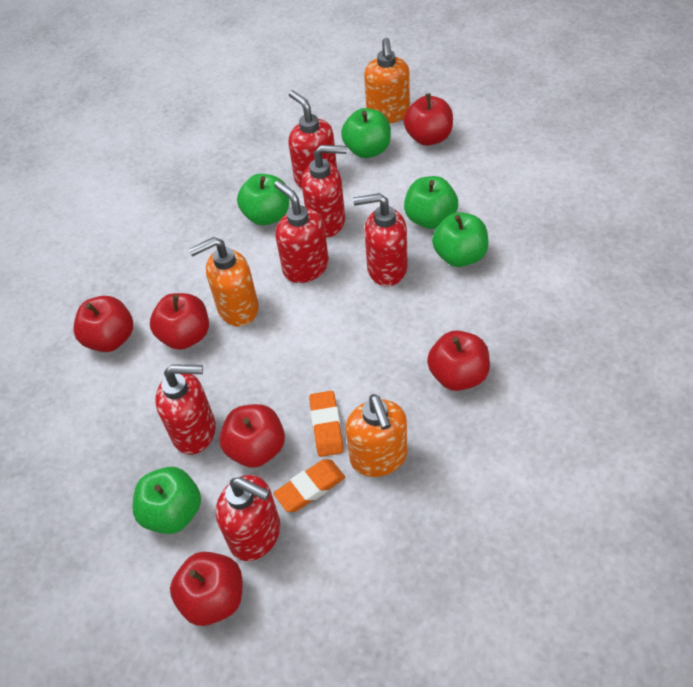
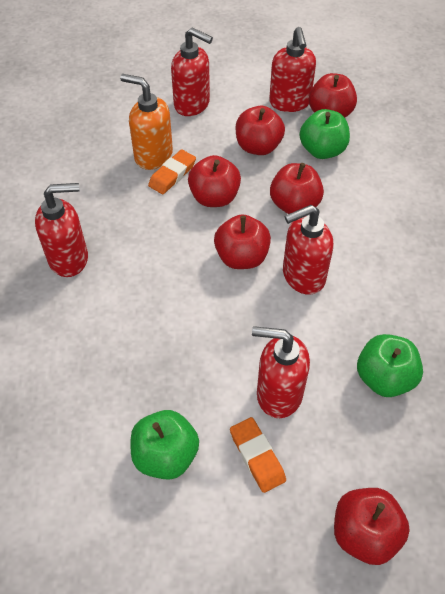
green apple: [132,467,201,534] [237,174,289,225] [341,108,391,158] [404,176,458,229] [432,212,488,267] = 5 -> [131,410,199,480] [299,109,350,159] [357,334,423,397] = 3
orange soap dispenser: [189,237,259,326] [345,394,407,477] [364,38,410,123] = 3 -> [120,74,173,170] = 1
red soap dispenser: [155,364,216,455] [216,475,280,561] [274,180,329,283] [288,90,337,188] [302,145,347,237] [353,193,407,286] = 6 -> [35,183,88,277] [171,27,213,116] [252,326,310,418] [269,27,316,112] [283,205,333,295] = 5

